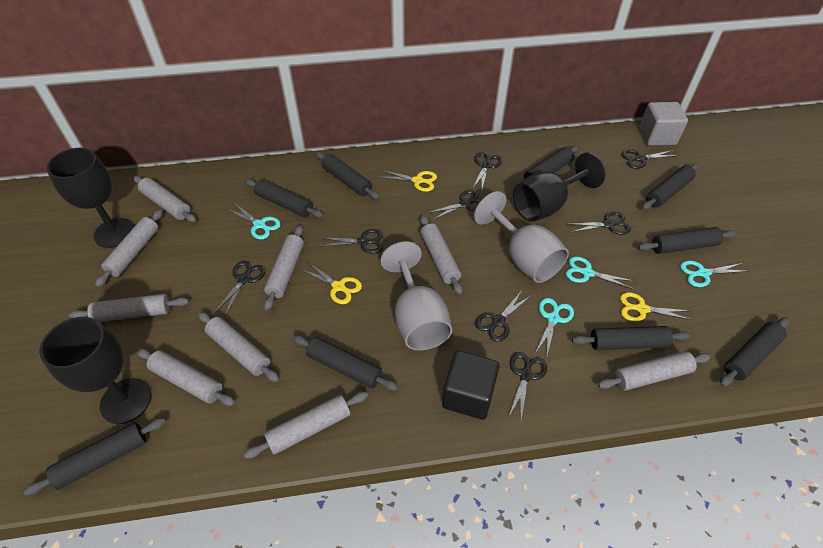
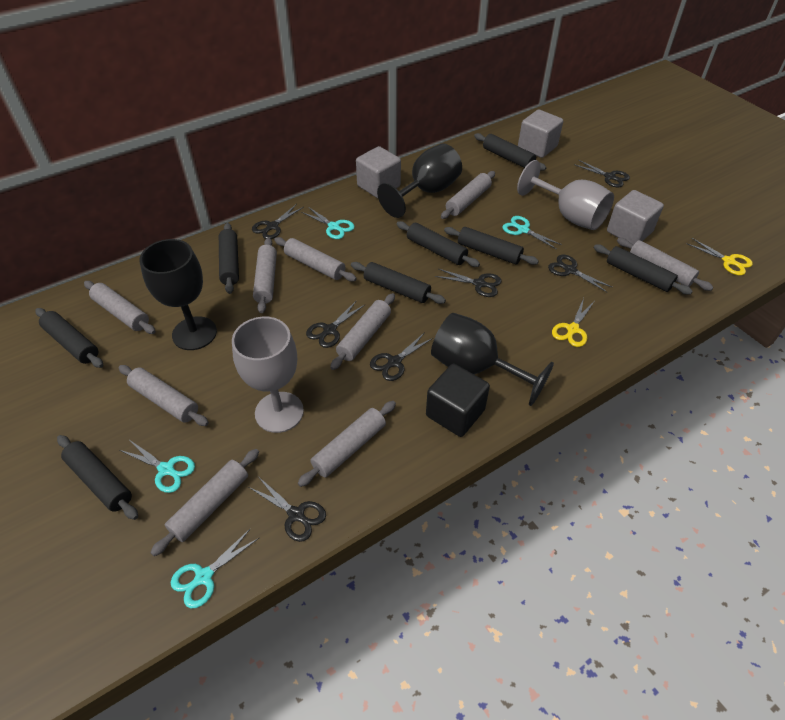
black rolling pin: [23,418,166,496] [245,179,324,218] [292,335,398,391] [315,152,380,200] [518,145,580,184] [572,326,691,350] [638,227,736,254] [642,164,699,210] [720,317,789,387] = 9 -> [35,308,103,368] [57,435,138,520] [219,223,239,294] [351,262,446,304] [397,221,480,267] [444,227,539,265] [474,133,546,171] [594,244,693,295] = 8
black scissors: [214,261,266,316] [320,229,383,254] [428,190,482,220] [472,152,502,189] [475,289,532,341] [508,352,547,419] [569,211,631,235] [622,149,678,169] = 8 -> [249,477,326,542] [252,204,303,239] [306,300,365,348] [370,332,433,381] [435,269,502,297] [548,255,613,293] [574,160,630,187] = 7
grey cube: [639,102,688,146] = 1 -> [356,146,401,198] [518,109,563,158] [607,190,664,245] = 3
yellow scissors: [300,262,362,304] [379,170,437,192] [620,292,692,321] = 3 -> [552,298,594,347] [686,238,753,275] = 2

